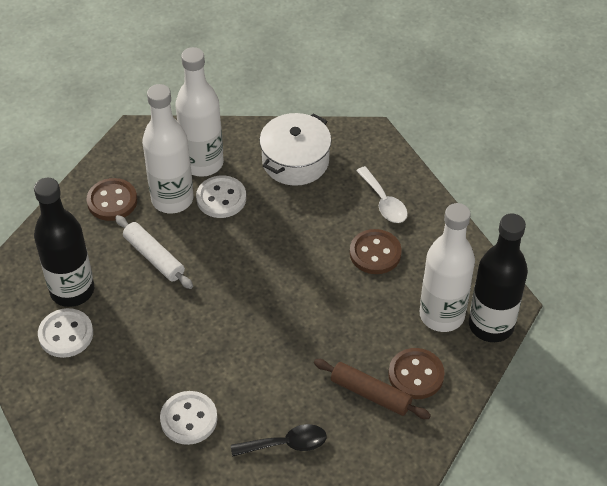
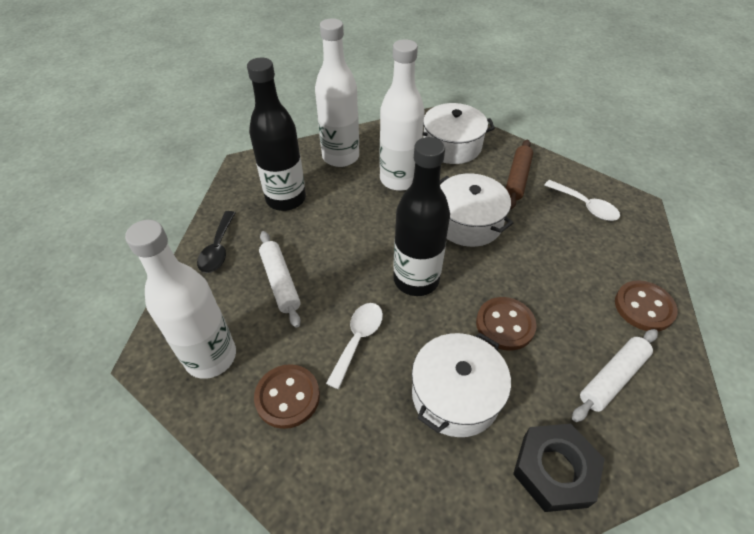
black nut: none = 0 -> [513,424,605,512] = 1
white button: [38,308,93,358] [160,391,218,445] [196,175,246,218] = 3 -> none = 0
white pot: [259,113,331,186] = 1 -> [412,333,511,437] [423,103,495,164] [440,173,513,247] = 3
white rolling pin: [115,215,193,289] = 1 -> [259,231,301,328] [572,329,658,422] = 2
white spoon: [356,166,408,223] = 1 -> [326,303,383,389] [544,180,620,221] = 2

